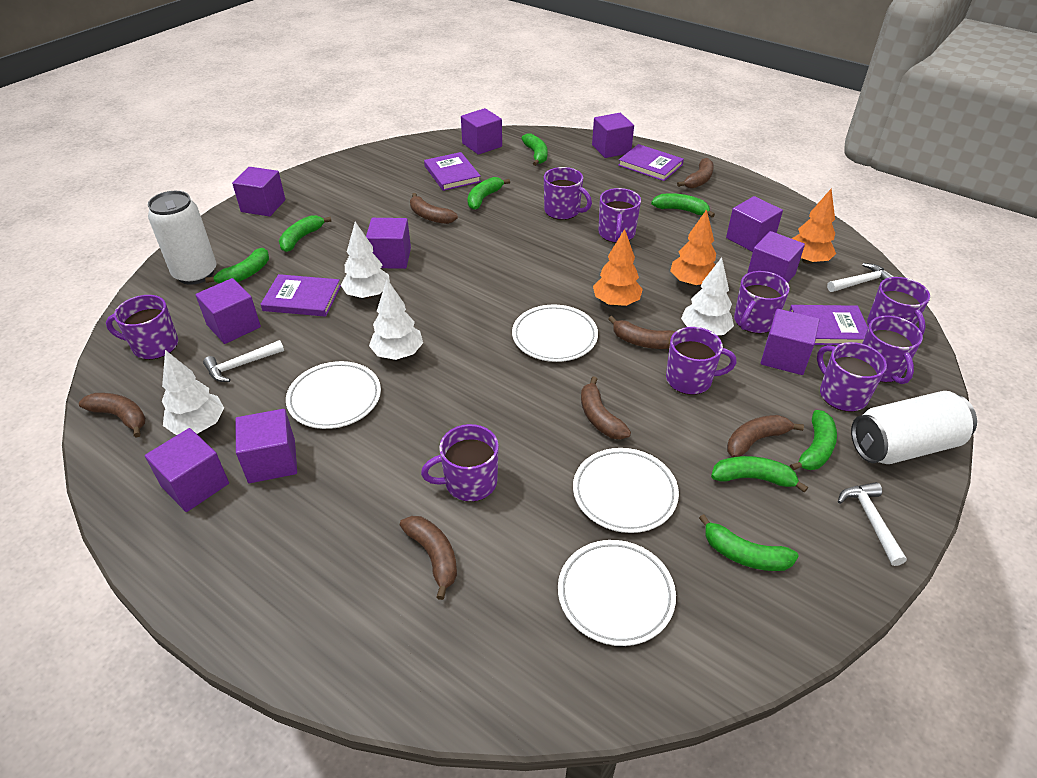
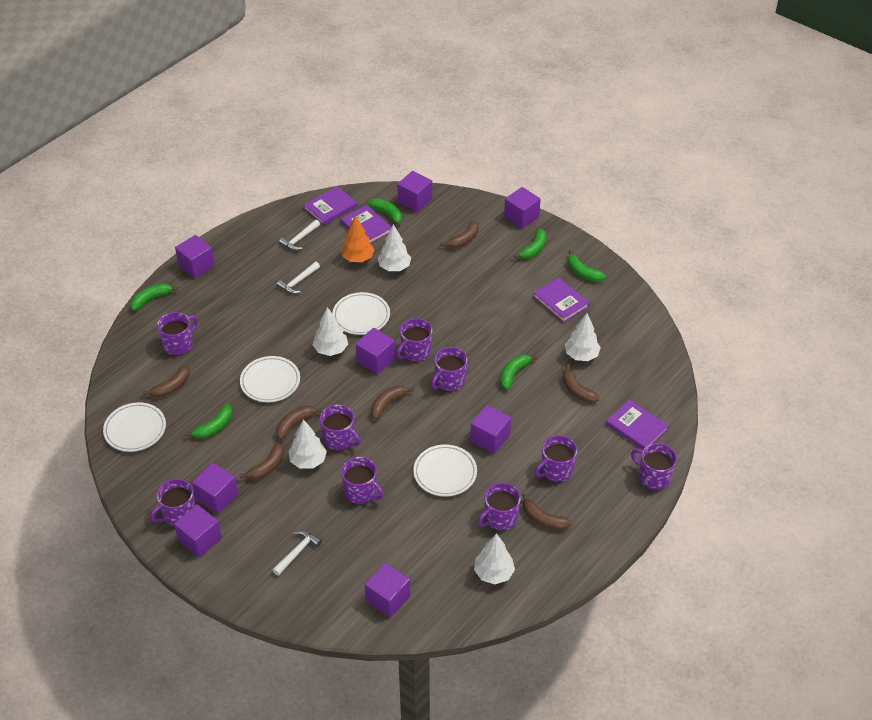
green banana: [205,248,269,283] [279,215,332,252] [467,177,510,210] [521,133,548,166] [651,193,715,218] [699,514,799,571] [711,456,808,493] [790,410,837,470] = 8 -> [130,283,178,311] [185,404,232,439] [367,198,402,227] [500,354,537,390] [514,228,546,259] [568,250,606,282] = 6
orange tree: [593,229,643,307] [670,209,716,286] [791,189,836,264] = 3 -> [341,215,375,262] = 1
purple cube: [145,428,229,512] [195,278,261,344] [232,167,285,217] [236,409,297,483] [366,218,411,269] [461,108,502,155] [592,113,634,158] [726,196,783,252] [747,231,805,283] [761,309,820,375] = 10 -> [174,504,222,557] [175,235,215,279] [192,463,238,514] [356,328,395,374] [365,562,410,618] [397,171,432,212] [470,405,511,454] [504,187,541,229] = 8
white can: [148,191,217,285] [851,391,977,464] = 2 -> none = 0
white tree: [162,350,224,435] [341,222,390,299] [369,279,423,360] [681,257,734,335] = 4 -> [289,419,327,469] [313,307,348,356] [378,224,411,271] [474,533,515,584] [565,313,601,361] = 5

